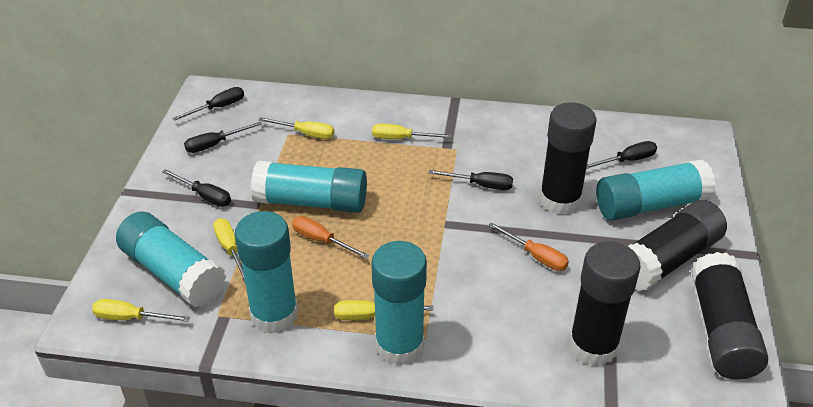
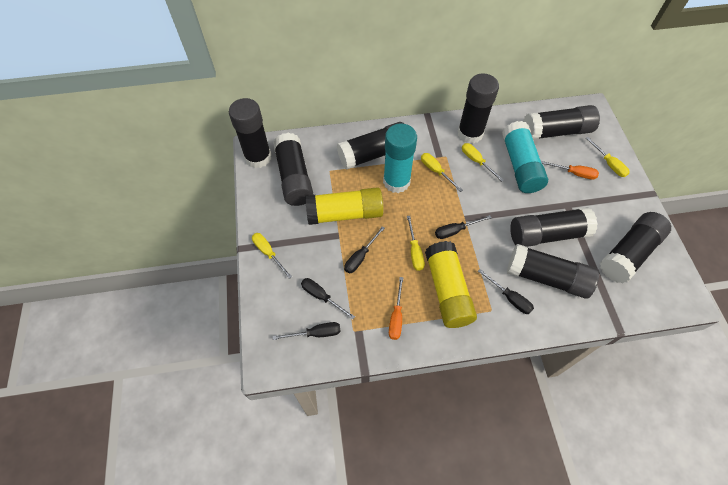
black glue stick: [539,102,597,215] [569,241,641,366] [628,200,727,291] [691,252,768,380] = 4 -> [229,98,271,168] [273,133,313,206] [337,122,404,169] [458,73,499,144] [507,244,599,299] [510,207,598,247] [523,105,600,140] [600,212,671,283] = 8
turquoise glue stick: [116,211,226,308] [235,211,298,333] [251,161,367,213] [371,241,427,366] [596,159,716,220] = 5 -> [383,124,417,193] [502,121,548,193] = 2
yellow glue stick: none = 0 -> [305,187,384,225] [425,241,477,328] = 2

